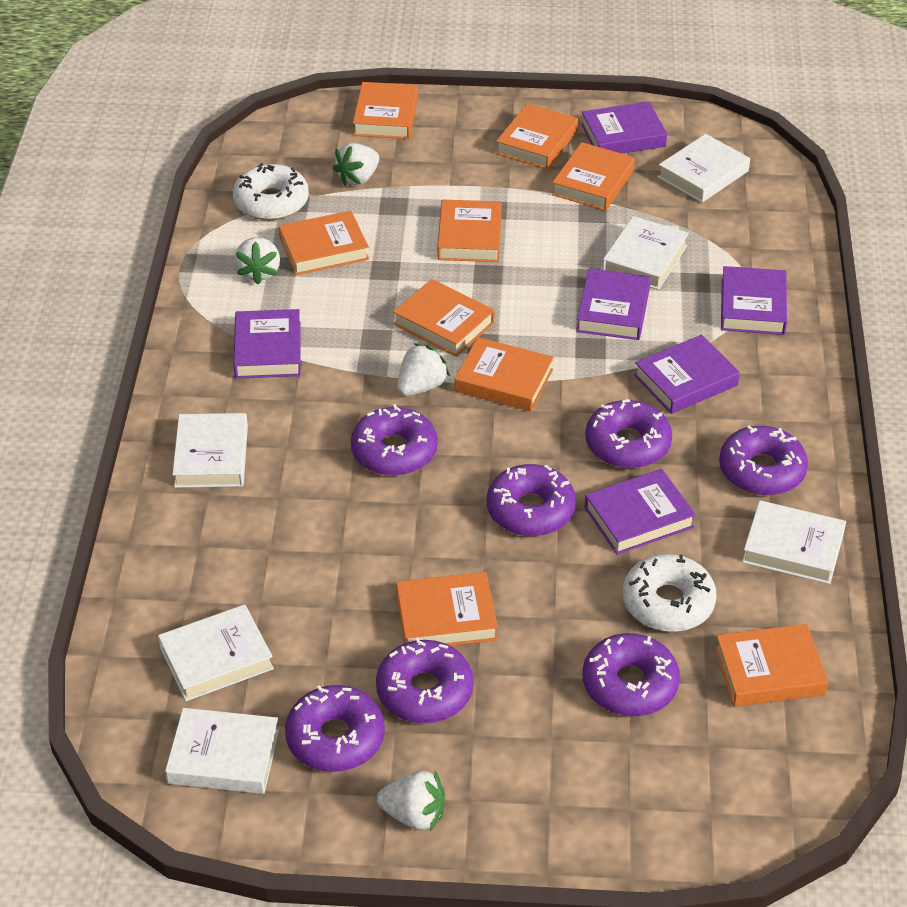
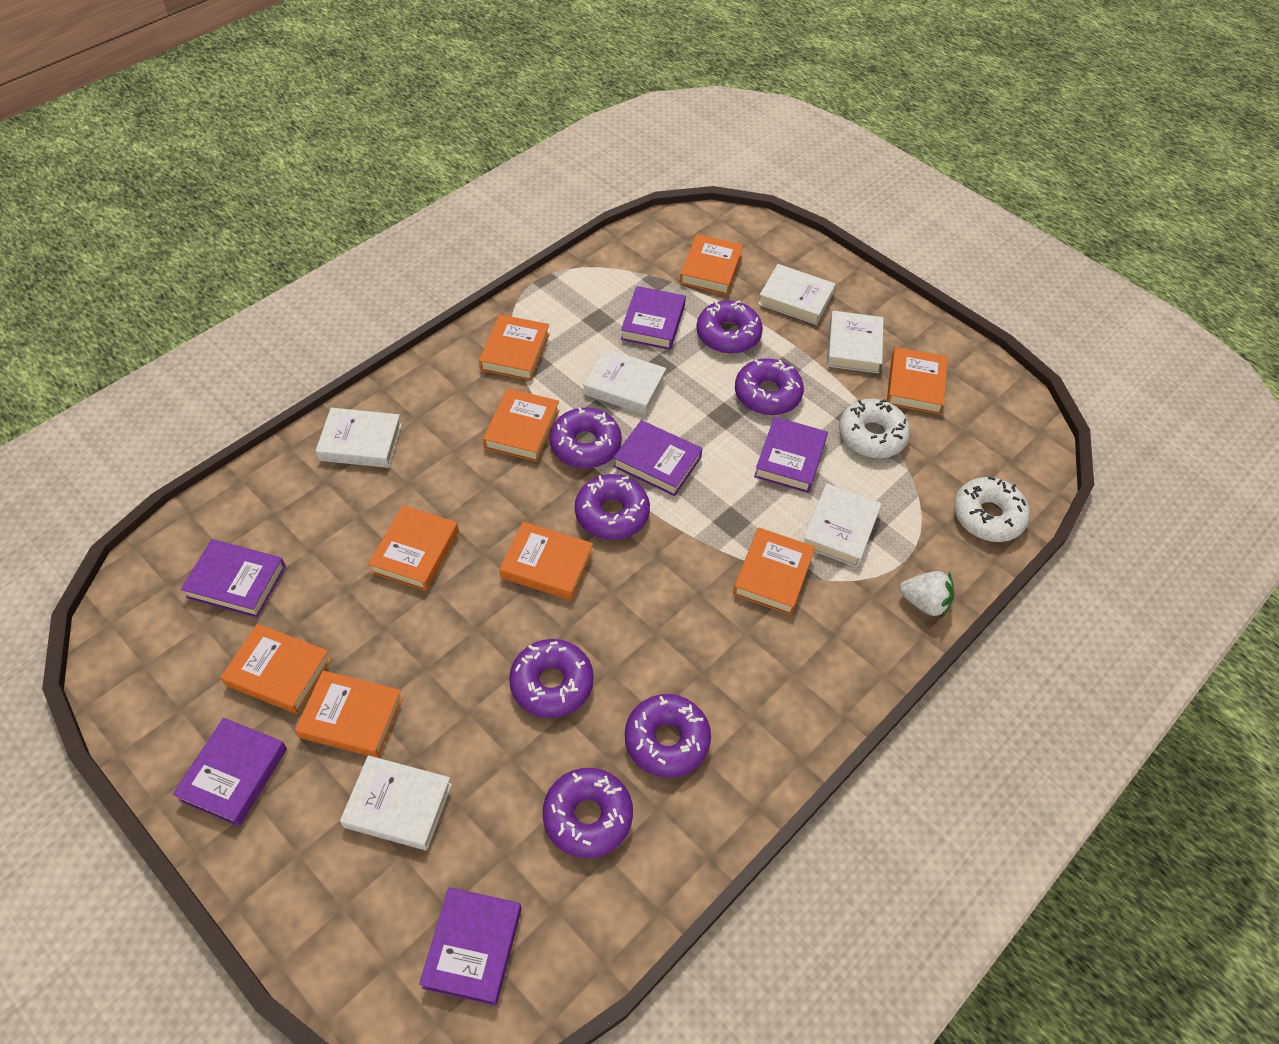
white strawberry: [235,237,280,284] [332,143,379,186] [377,770,445,832] [397,343,450,396] = 4 -> [899,571,954,618] = 1

